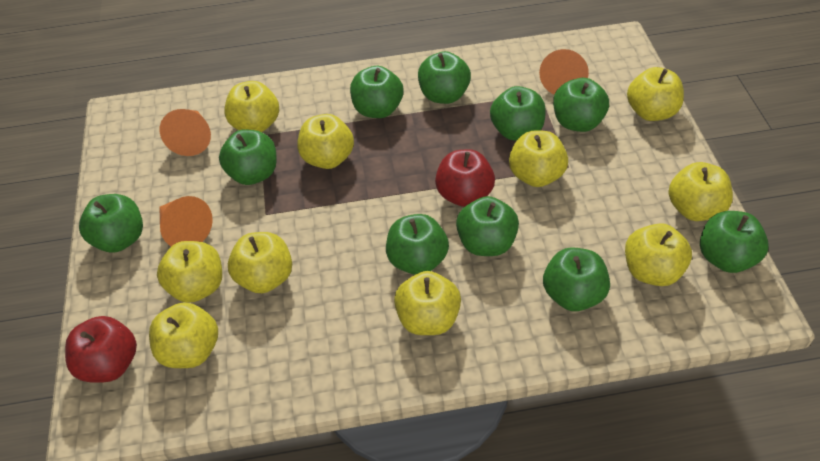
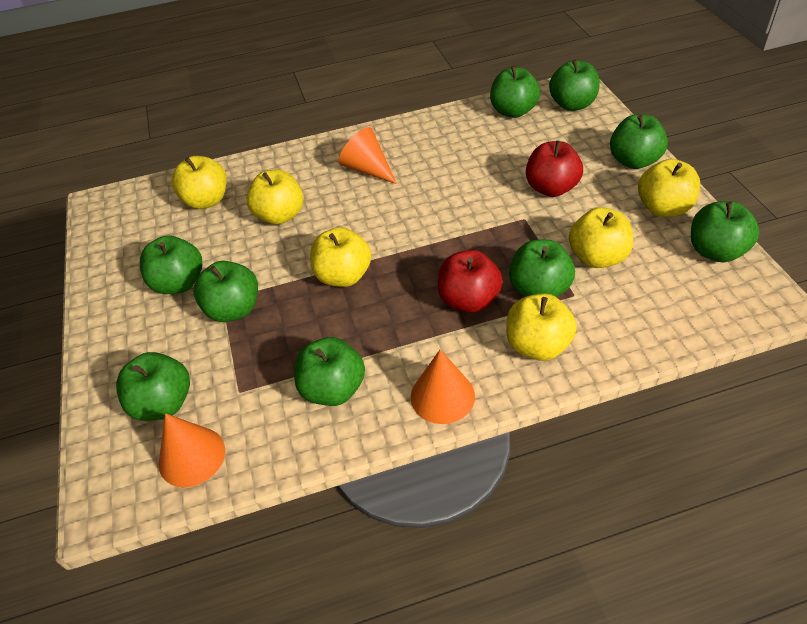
green apple: [79,194,143,253] [219,129,277,185] [350,66,403,118] [386,214,449,275] [418,51,471,104] [456,196,519,256] [490,86,546,141] [543,247,610,311] [553,78,609,132] [700,211,769,273] = 10 -> [116,352,190,421] [140,236,202,294] [194,261,258,322] [294,337,365,406] [490,66,540,118] [509,239,575,297] [549,60,600,111] [610,114,668,169] [691,201,759,262] = 9
yellow apple: [149,302,218,368] [157,241,222,303] [224,81,279,132] [228,232,292,293] [298,114,354,169] [394,271,461,335] [509,130,568,187] [625,223,692,286] [627,67,684,121] [669,162,733,221] = 10 -> [171,156,227,209] [246,170,303,225] [310,227,371,287] [506,293,577,361] [569,207,633,268] [638,159,700,217] = 6

